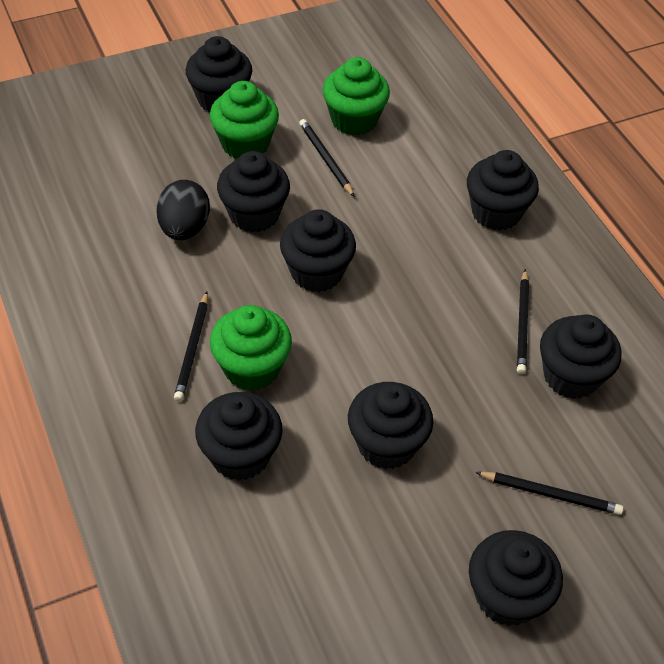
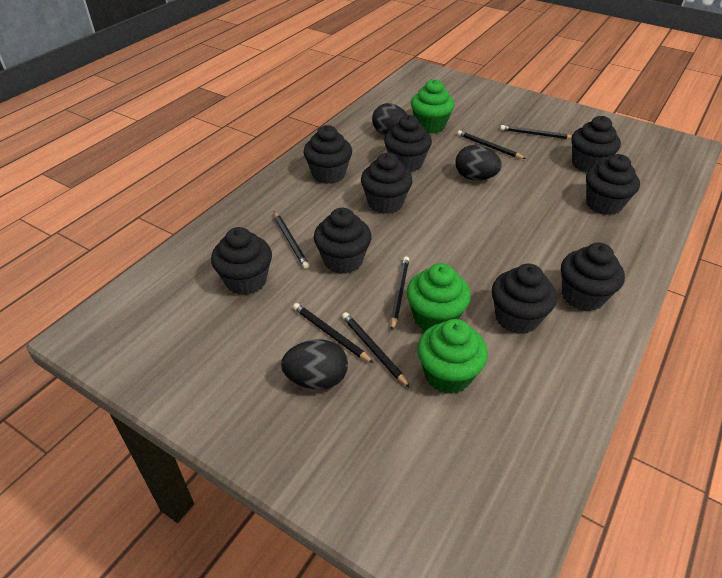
black cupcake: [185,36,252,112] [195,392,283,481] [217,151,290,233] [280,209,356,292] [348,382,433,469] [467,150,539,231] [469,530,563,626] [540,314,621,399] = 8 -> [211,227,272,295] [304,125,352,184] [314,208,372,274] [361,153,413,214] [384,115,432,172] [492,264,557,334] [561,243,625,311] [571,116,621,173] [586,154,640,215] = 9
black egg: [157,180,210,240] = 1 -> [281,339,348,390] [372,103,407,135] [455,145,502,180] = 3
black pencil: [174,292,208,402] [299,119,355,197] [475,472,623,515] [517,269,529,374] = 4 -> [274,211,309,269] [293,303,373,363] [342,312,410,388] [391,256,409,330] [457,130,526,159] [500,125,572,139] = 6

